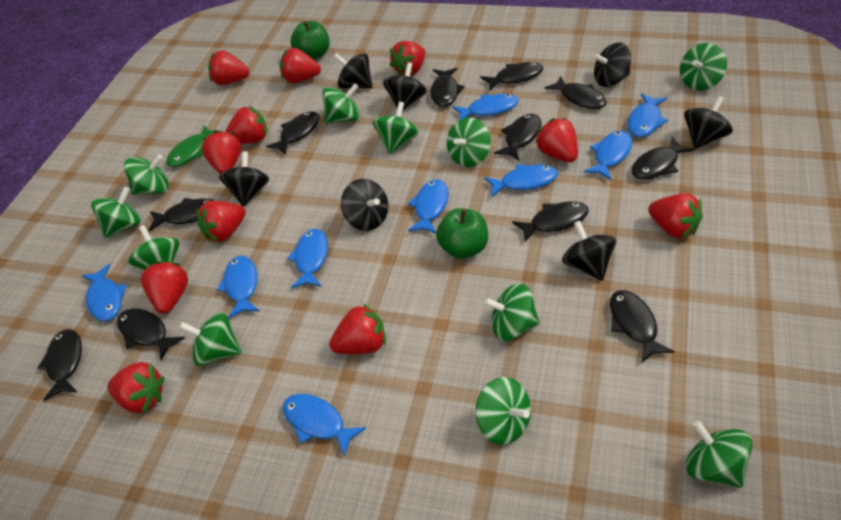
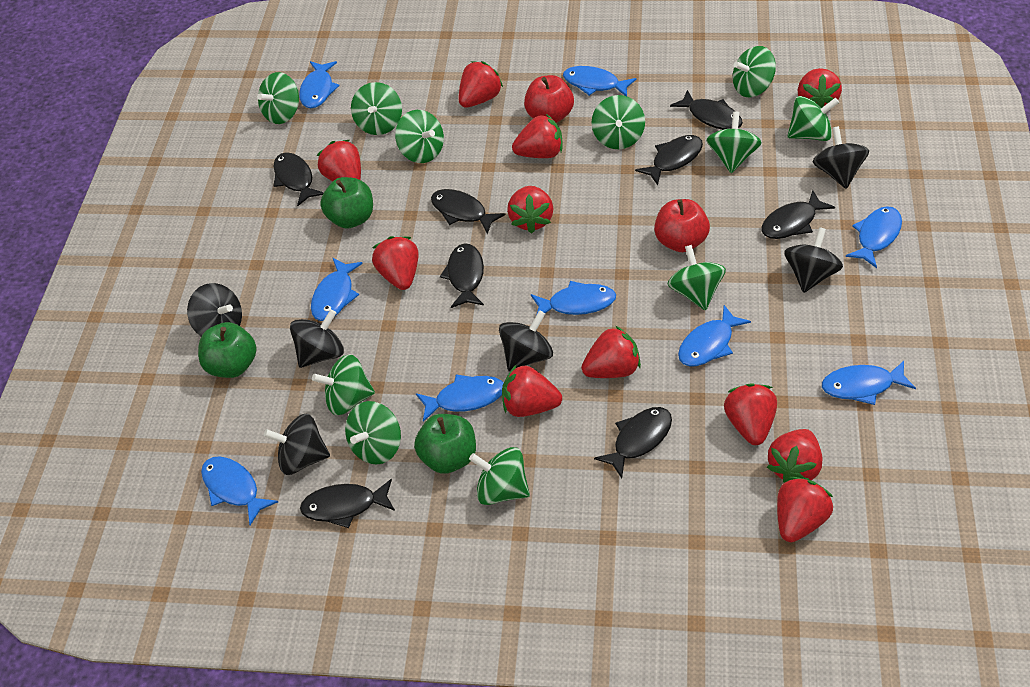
black fish: [37,329,82,401] [117,308,185,360] [149,198,214,231] [266,111,320,155] [430,68,465,107] [480,62,544,91] [494,114,541,160] [512,201,589,242] [544,76,607,109] [610,290,674,363] [631,137,695,180] = 11 -> [273,152,324,206] [300,479,395,528] [431,189,505,234] [440,243,484,308] [594,407,672,479] [635,135,703,185] [670,90,743,130] [761,190,835,239] = 8
black spinning top: [219,151,269,207] [334,53,372,88] [341,179,388,231] [383,62,427,111] [562,221,616,281] [593,43,631,87] [684,96,733,149] = 7 -> [187,283,242,336] [264,414,330,475] [290,309,344,368] [499,310,553,371] [784,227,843,293] [813,126,869,189] = 6
green apple: [291,21,330,60] [436,208,488,259] = 2 -> [198,322,257,378] [320,177,373,229] [414,414,476,474] = 3
green fish: [166,125,222,167] = 1 -> none = 0
red apple: none = 0 -> [524,75,574,123] [654,199,710,252] = 2

